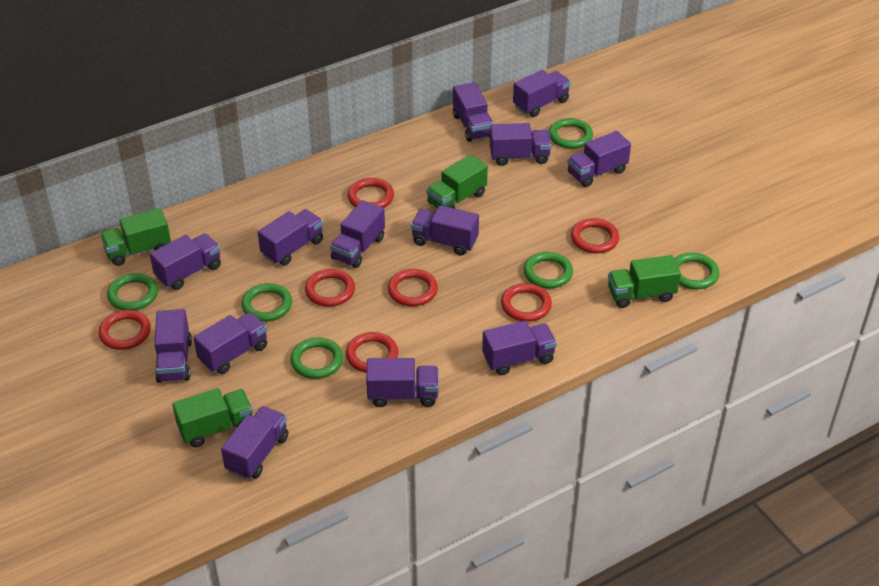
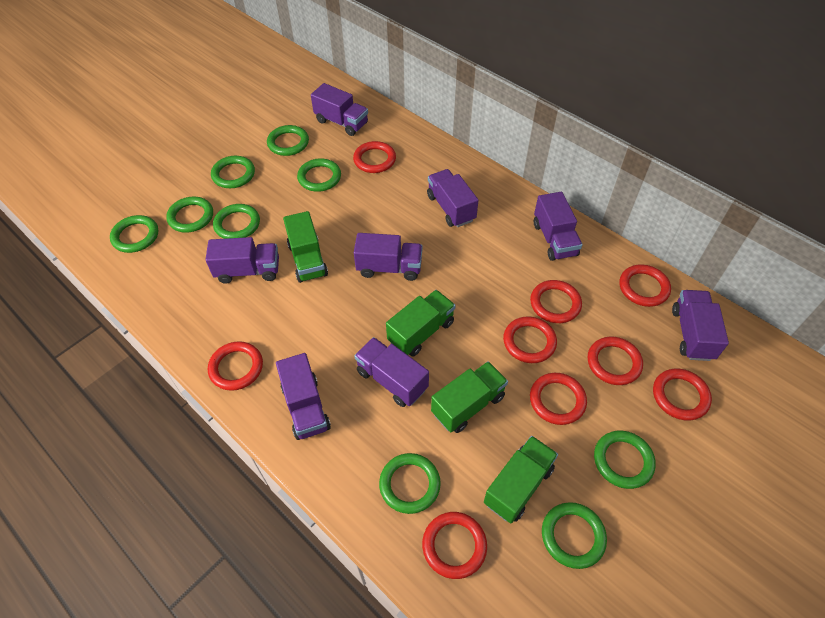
green ring: [107,273,158,311] [241,283,292,322] [290,337,343,379] [524,252,573,289] [549,118,593,149] [674,253,719,289] = 6 -> [110,215,158,253] [166,197,213,233] [211,156,255,188] [213,204,260,239] [267,125,309,156] [297,158,341,192] [379,453,441,514] [542,502,607,569] [594,431,656,489] = 9
purple truck: [150,233,221,290] [154,309,192,383] [193,312,267,374] [221,406,288,480] [258,209,323,266] [330,200,385,268] [366,358,439,407] [411,205,479,256] [453,82,494,142] [482,321,557,375] [490,123,552,166] [513,70,571,117] [567,131,631,187] = 13 -> [205,237,279,284] [276,353,331,440] [311,83,368,136] [354,233,423,281] [354,337,429,407] [427,169,478,227] [534,192,582,261] [672,290,729,361] = 8
red ring: [98,310,151,350] [305,269,355,307] [346,332,398,373] [348,178,394,208] [388,269,438,306] [501,283,552,322] [571,218,619,253] = 7 -> [208,341,263,391] [353,141,396,173] [422,512,487,579] [503,316,557,363] [530,280,582,323] [530,373,587,425] [588,337,643,385] [619,265,671,307] [653,369,712,421] = 9

